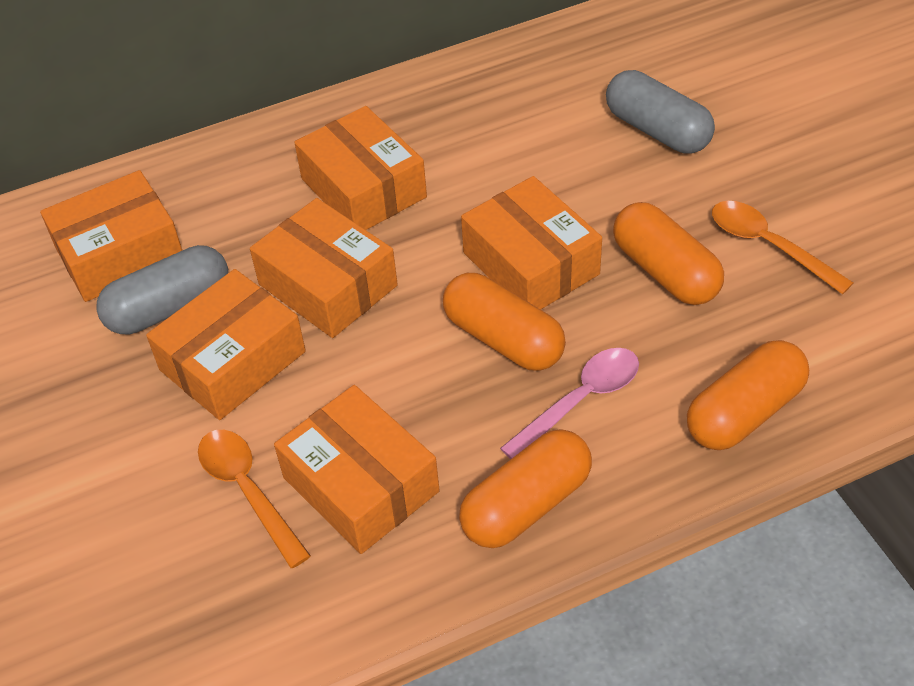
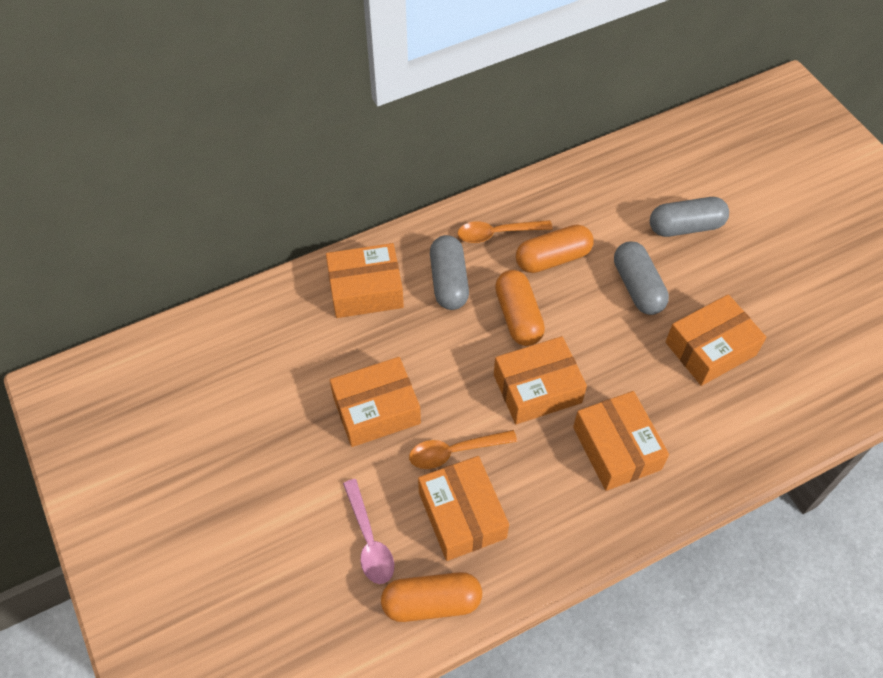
grey capsule: [96,245,228,334] [606,70,715,154] = 2 -> [430,235,469,310] [614,241,669,315] [650,197,729,237] = 3
orange capsule: [443,273,566,371] [459,430,592,548] [613,202,724,305] [687,340,809,450] = 4 -> [381,572,482,622] [495,270,545,346] [516,225,594,273] = 3

